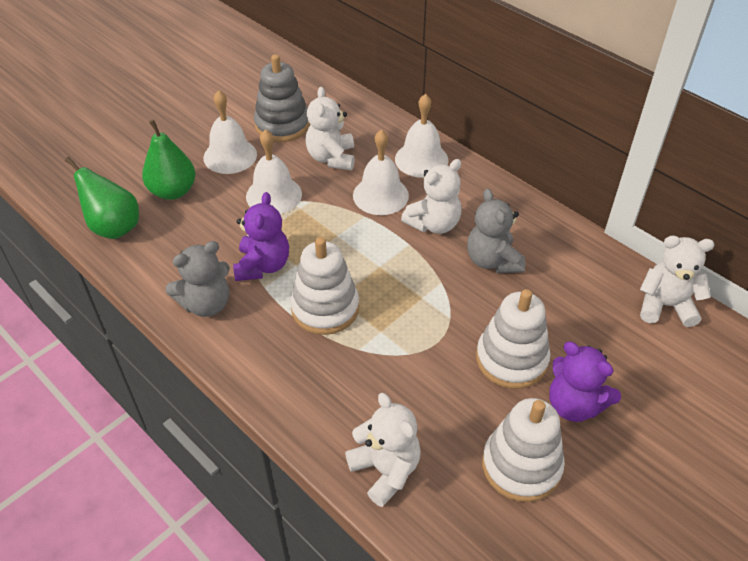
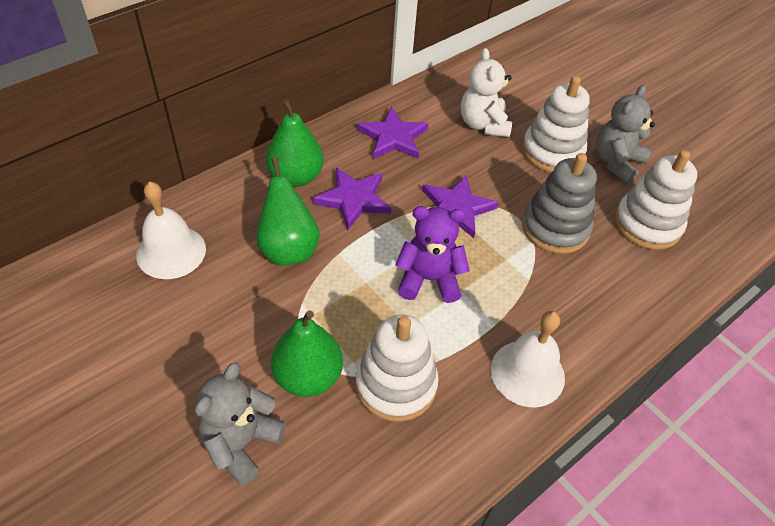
green pear: [65,157,139,239] [142,120,196,200] = 2 -> [256,157,320,266] [266,99,324,187] [271,310,343,397] = 3
purple star: none = 0 -> [313,168,391,230] [357,107,429,159] [422,175,499,238] = 3
purple teddy bear: [233,192,289,281] [549,342,621,422] = 2 -> [395,206,470,303] = 1
white bell: [203,90,257,174] [246,129,302,214] [353,129,409,215] [395,94,448,178] = 4 -> [136,182,206,279] [491,311,565,408] = 2
white teddy bear: [305,87,355,170] [345,393,421,507] [401,159,462,234] [640,236,714,327] = 4 -> [461,48,512,137] = 1

